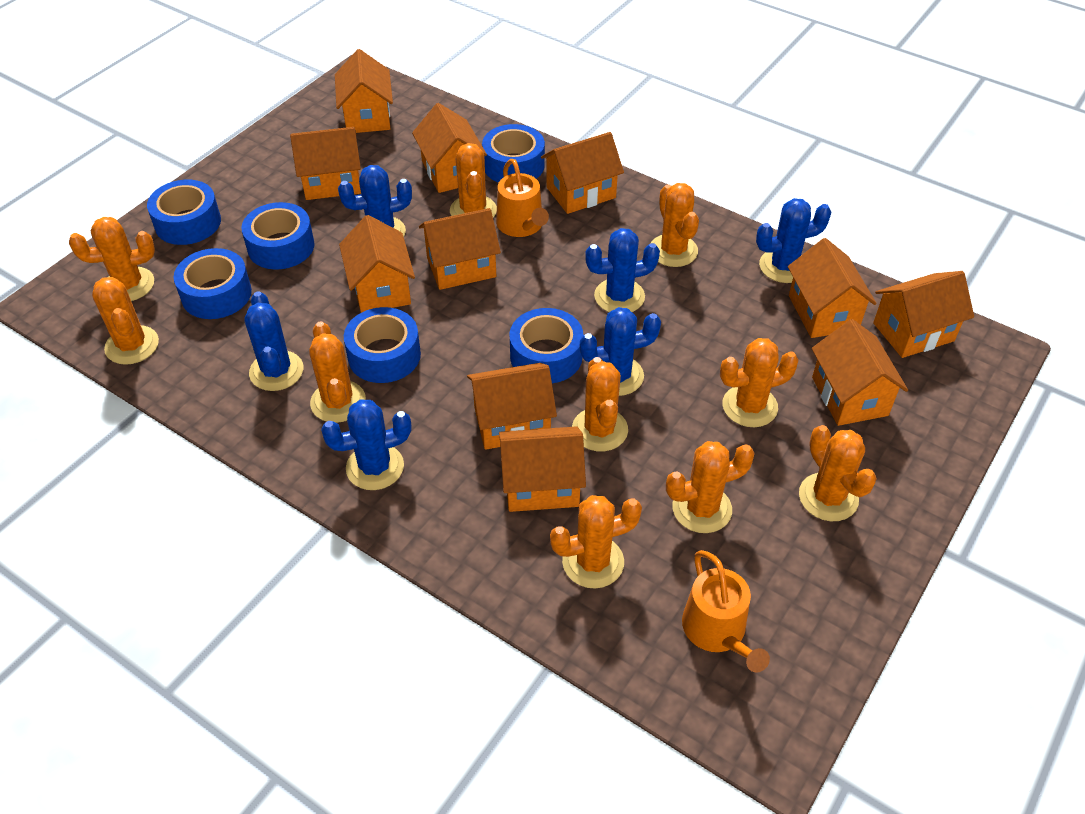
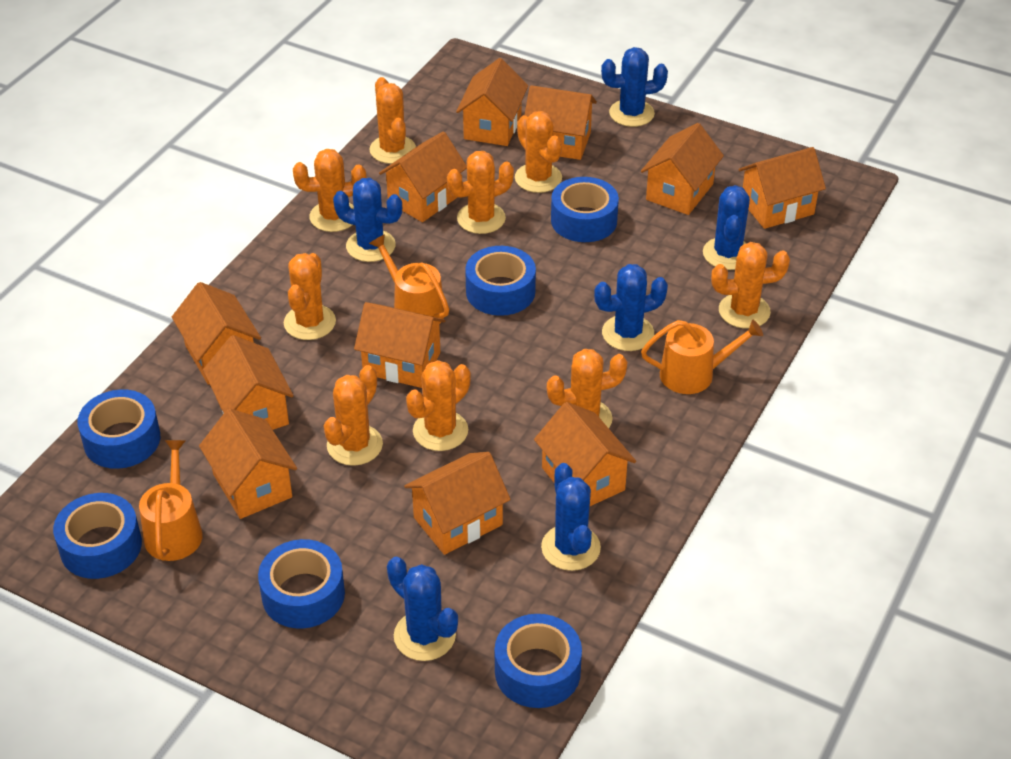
orange cactus: [69,217,155,301] [92,277,159,365] [309,321,366,423] [450,143,497,217] [550,495,642,589] [572,357,628,451] [651,183,699,267] [666,441,755,533] [720,338,799,427] [799,425,877,521] = 10 -> [284,253,336,340] [293,149,366,232] [324,365,383,466] [369,77,416,164] [406,360,471,451] [447,151,514,234] [515,111,562,193] [547,349,627,428] [711,242,790,329] = 9
orange watering can: [496,159,549,237] [682,550,770,673] = 2 -> [139,440,203,561] [369,234,449,324] [641,320,763,394] = 3

